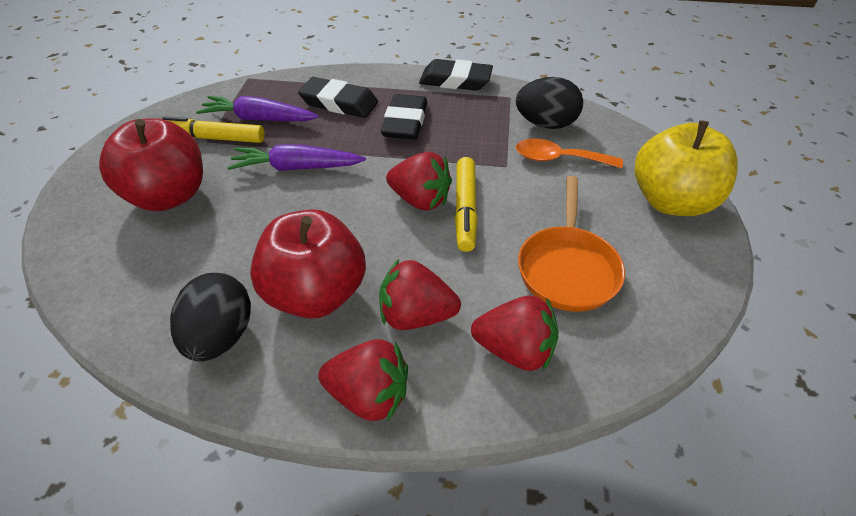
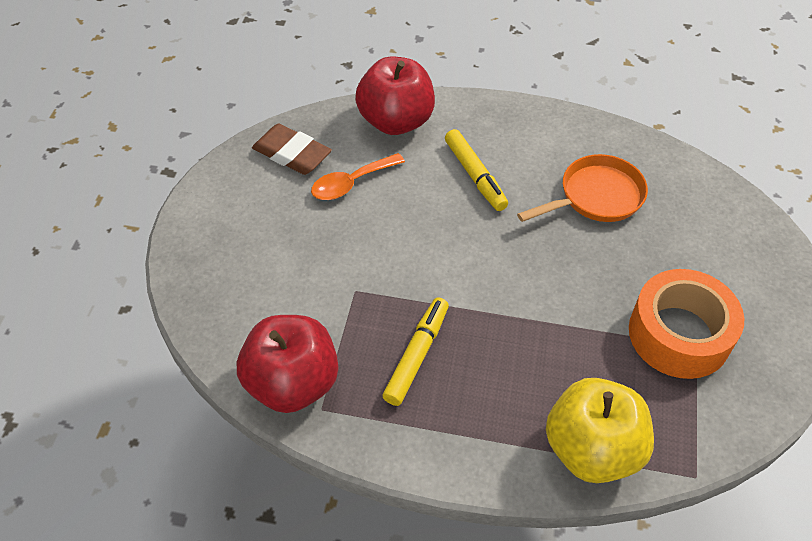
black egg: [170,273,251,362] [516,77,583,129] = 2 -> none = 0
black eraser: [298,77,378,118] [381,94,427,140] [419,59,493,91] = 3 -> none = 0
brown eraser: none = 0 -> [252,124,332,175] = 1
orange tape: none = 0 -> [629,269,744,379] = 1
purple carrot: [196,96,319,121] [227,144,366,171] = 2 -> none = 0
red strawberry: [318,339,408,422] [379,259,461,330] [386,152,452,211] [471,295,559,371] = 4 -> none = 0

